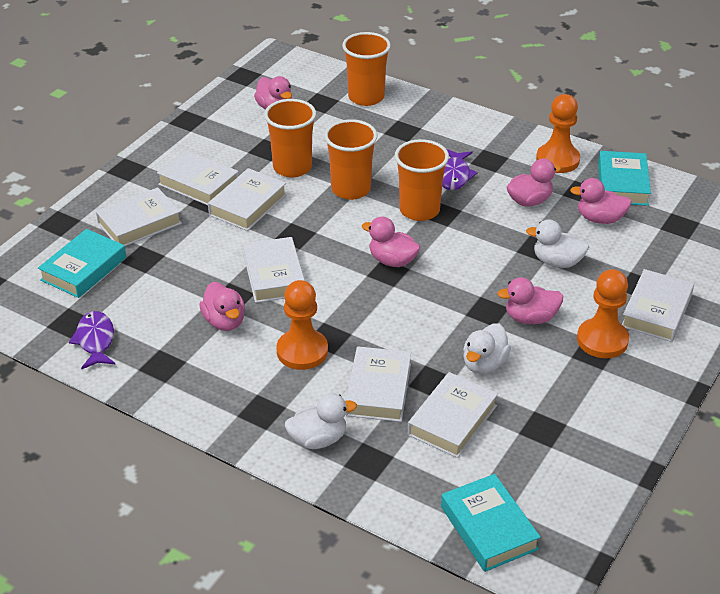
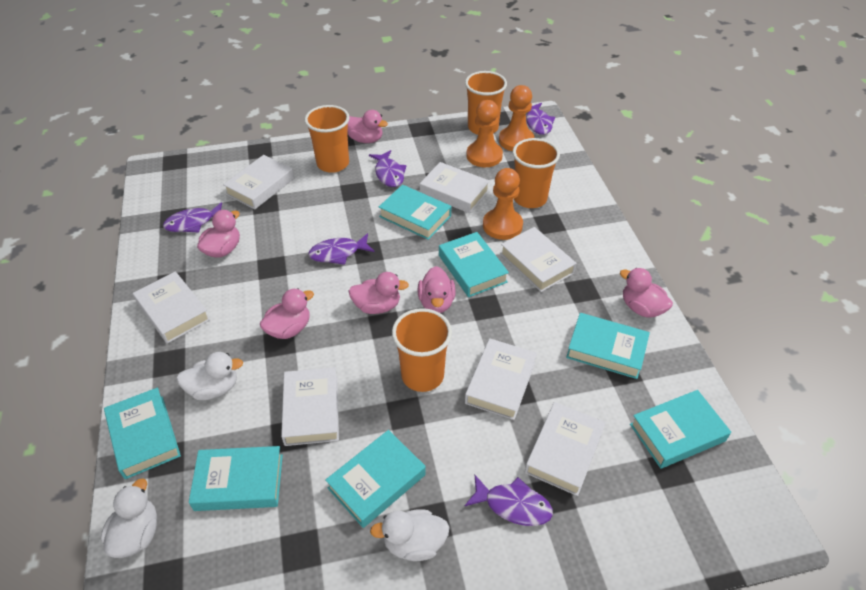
purple fish: [69,311,116,369] [442,149,478,190] = 2 -> [163,202,222,232] [308,233,374,265] [369,150,407,187] [465,475,553,526] [526,103,555,135] = 5
turquoise book: [38,229,126,298] [441,474,541,572] [598,151,651,206] = 3 -> [104,388,181,479] [189,446,283,511] [326,430,426,528] [379,185,451,240] [439,232,509,297] [566,313,650,379] [630,390,731,469] = 7

